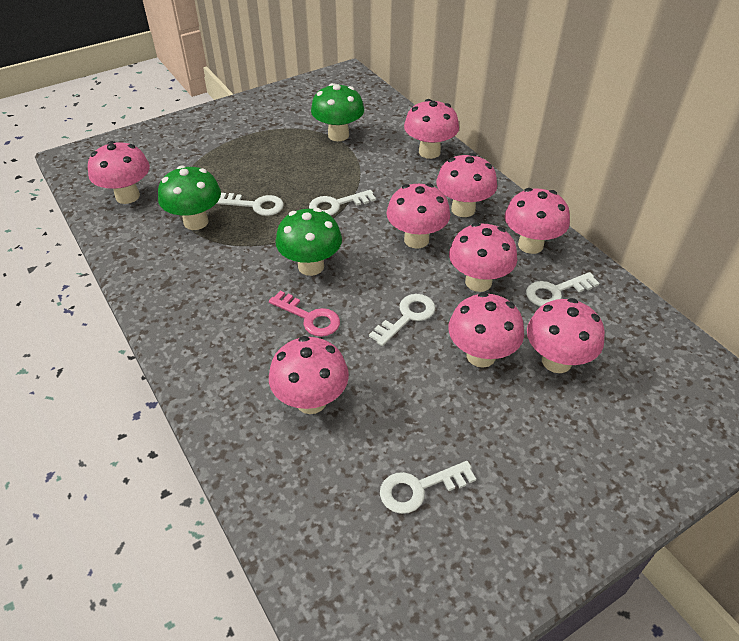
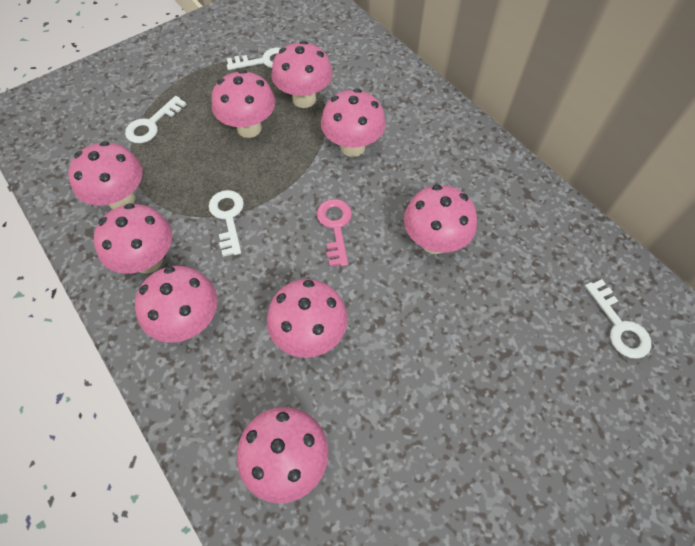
green mushroom: [158,165,221,230] [275,208,342,276] [311,83,364,141] = 3 -> none = 0
white key: [216,193,284,216] [309,190,376,216] [369,294,435,346] [380,461,476,514] [526,272,599,307] = 5 -> [125,96,187,143] [209,190,244,257] [227,48,281,70] [585,279,651,359] = 4

